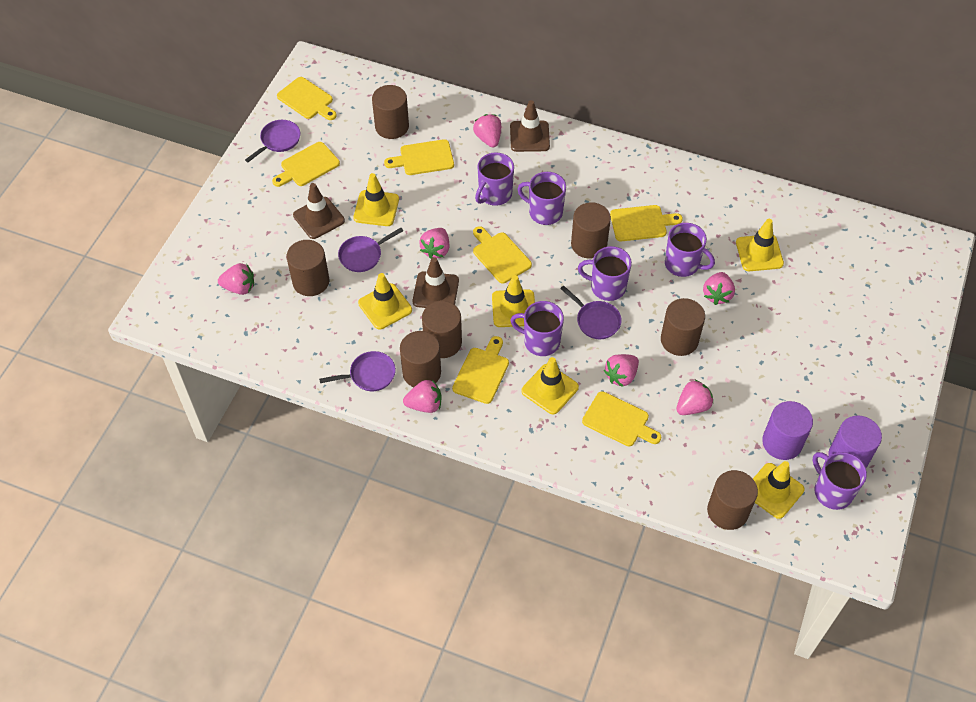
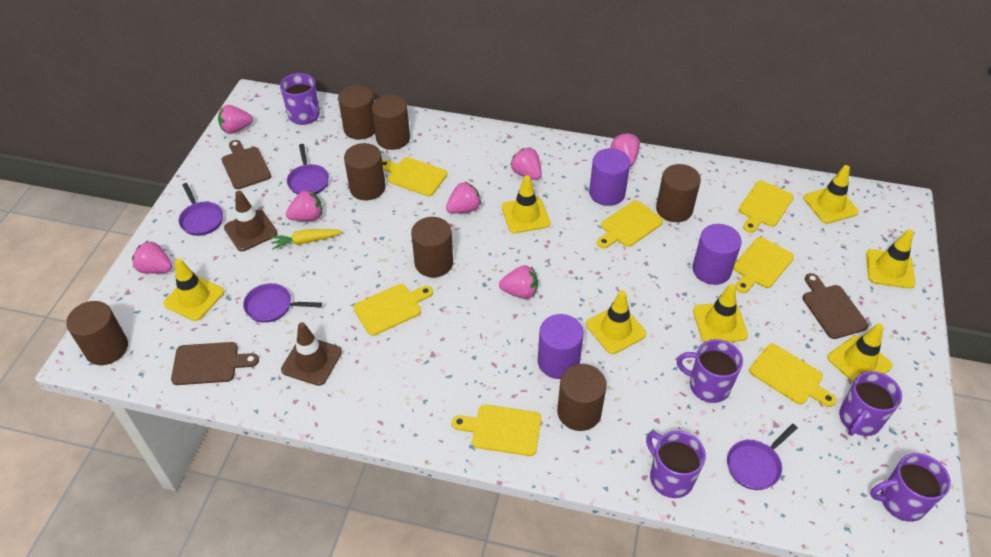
brown cutting board: none = 0 -> [171,342,259,385] [221,140,271,189] [802,273,869,339] = 3
brown traffic cone: [293,183,345,239] [413,257,459,308] [510,100,550,152] = 3 -> [224,191,277,251] [281,322,342,386] = 2
purple cylinder: [762,401,813,460] [828,416,882,468] = 2 -> [538,314,584,379] [589,148,630,206] [692,224,742,285] = 3
purple mug: [475,152,514,206] [510,301,564,356] [517,172,566,225] [578,246,632,301] [665,223,715,277] [812,452,867,510] = 6 -> [280,73,320,125] [646,431,706,498] [677,339,743,403] [839,371,902,436] [870,453,951,522] = 5
yellow carrot: none = 0 -> [271,229,343,249] = 1
yellow traffic cone: [353,173,399,226] [358,273,412,330] [492,275,535,327] [521,357,579,414] [736,219,784,271] [753,461,804,519] = 6 -> [163,259,224,321] [502,175,550,233] [586,290,646,354] [693,284,748,342] [804,165,859,224] [827,323,892,382] [866,229,915,289] = 7

